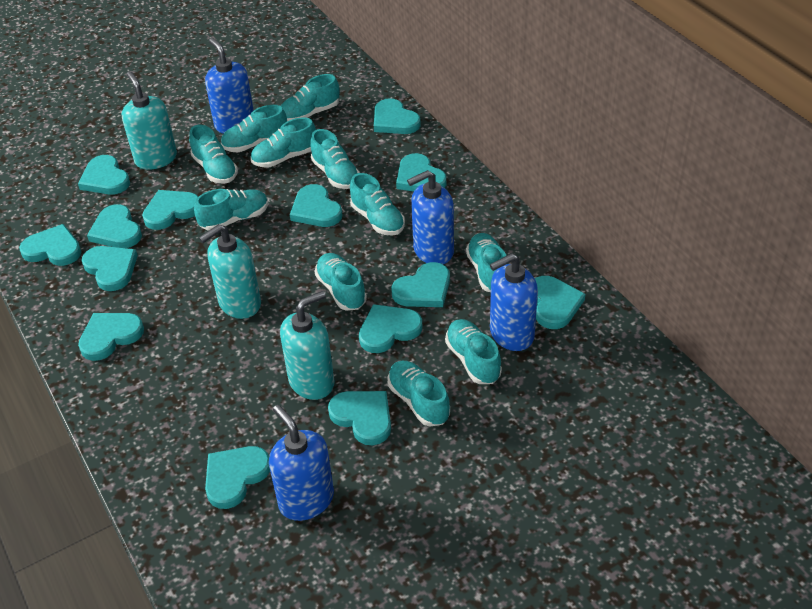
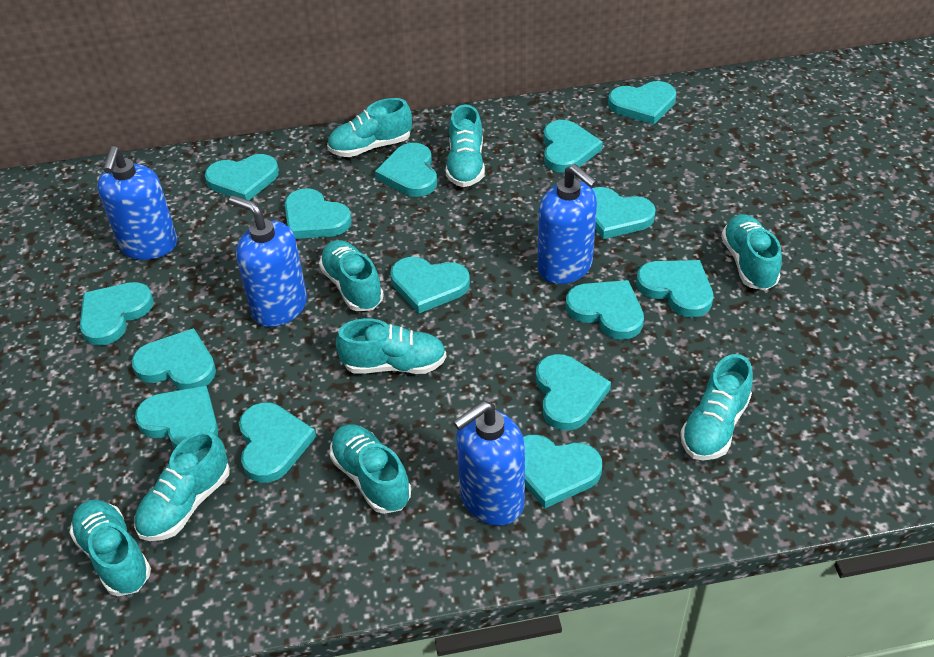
turquoise heart: [19,224,81,266] [78,155,130,195] [78,313,144,361] [81,246,138,291] [87,204,142,248] [142,190,199,230] [205,446,270,509] [290,184,342,227] [328,391,391,445] [359,304,422,353] [374,98,421,134] [391,262,450,307] [396,153,446,191] [535,276,585,329] = 14 -> [80,282,154,346] [132,328,216,390] [135,386,218,448] [205,154,279,200] [239,402,316,483] [285,188,352,239] [375,143,437,197] [390,257,470,313] [523,435,602,508] [536,354,611,430] [543,120,603,173] [566,280,644,340] [592,187,656,239] [608,81,676,125] [636,260,713,317] = 15
turquoise shoe: [189,125,238,184] [194,189,268,231] [221,105,287,152] [251,117,316,168] [281,74,340,121] [310,129,360,189] [315,253,367,310] [350,173,405,236] [388,361,450,426] [445,319,502,384] [466,233,509,292] = 11 -> [69,500,151,596] [134,430,230,541] [319,240,384,311] [327,98,412,157] [329,424,411,514] [336,318,447,374] [446,104,485,187] [680,354,753,460] [721,214,782,291] = 9
turquoise soap dispenser: [122,71,177,170] [199,224,261,319] [280,291,334,400] = 3 -> none = 0

